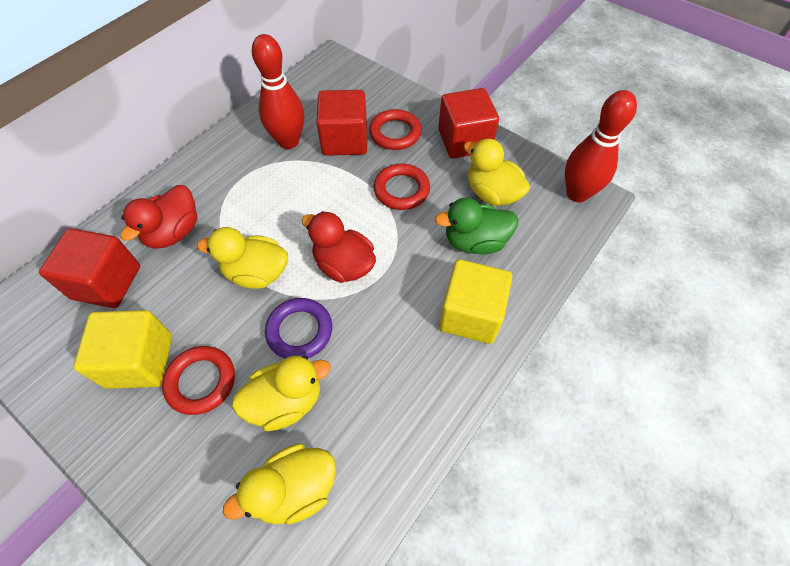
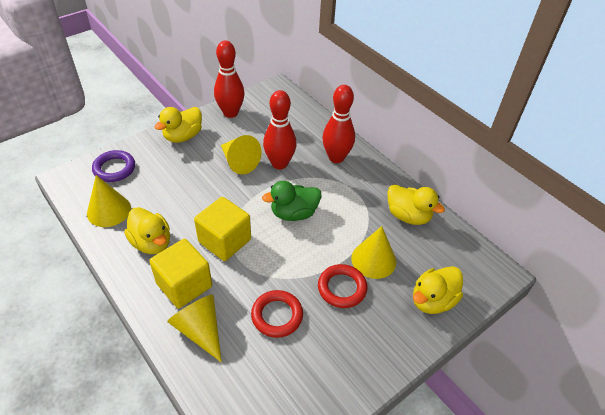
red bowling pin: [252,34,304,149] [565,90,637,202] = 2 -> [214,40,245,118] [263,90,296,170] [322,85,355,163] = 3
red cube: [39,228,140,308] [316,90,367,156] [438,88,499,158] = 3 -> none = 0
red duck: [120,185,197,249] [301,211,376,283] = 2 -> none = 0
red ring: [162,346,235,415] [369,109,422,150] [373,164,430,210] = 3 -> [251,290,303,338] [318,264,367,308] = 2
yellow cone: none = 0 -> [87,175,131,227] [167,295,222,362] [221,135,262,174] [352,226,396,279] = 4

